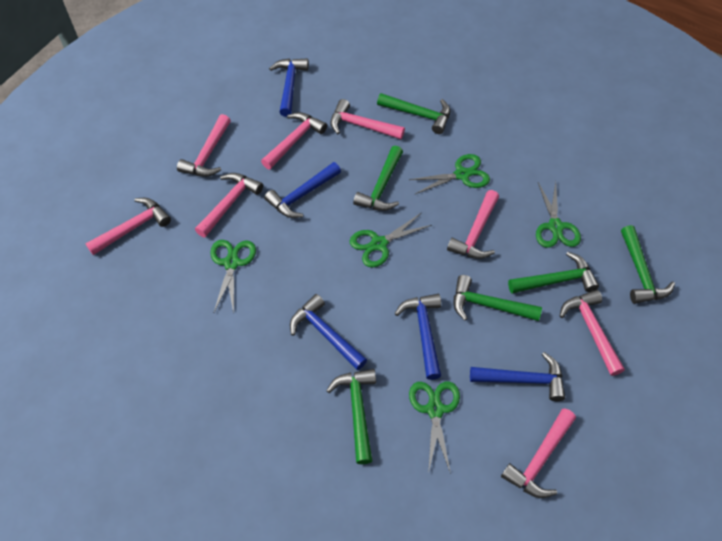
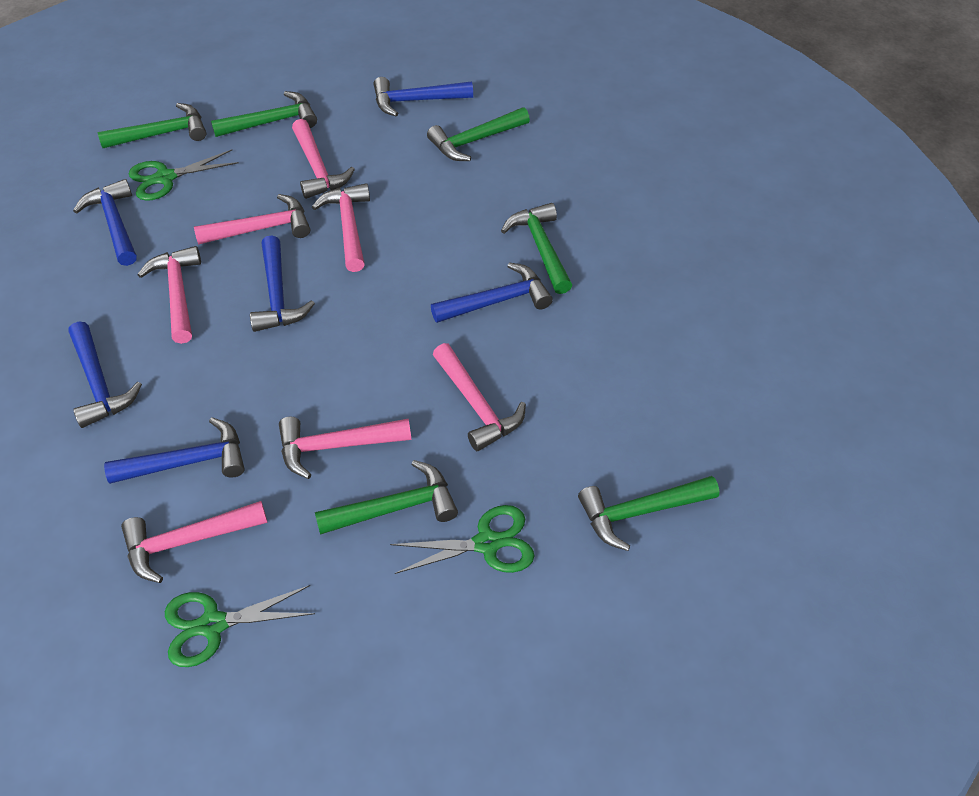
blue hammer: [264,162,341,218] [269,58,309,117] [290,294,367,370] [395,294,441,380] [470,352,565,401] = 5 -> [69,322,142,428] [73,179,137,266] [104,417,245,484] [250,235,315,332] [373,77,473,116] [431,263,553,323] = 6
green scissors: [210,240,256,314] [350,213,432,267] [409,154,490,194] [409,382,460,474] [536,181,581,248] = 5 -> [129,150,239,201] [165,585,315,667] [390,505,534,574] = 3
pink hammer: [85,198,171,255] [177,114,231,177] [195,173,263,237] [261,112,327,169] [331,99,405,139] [447,190,499,259] [501,408,576,498] [560,290,625,376] = 8 -> [121,501,267,583] [138,246,201,344] [194,194,310,245] [279,417,411,479] [292,119,355,199] [312,183,370,272] [433,343,526,451] = 7

